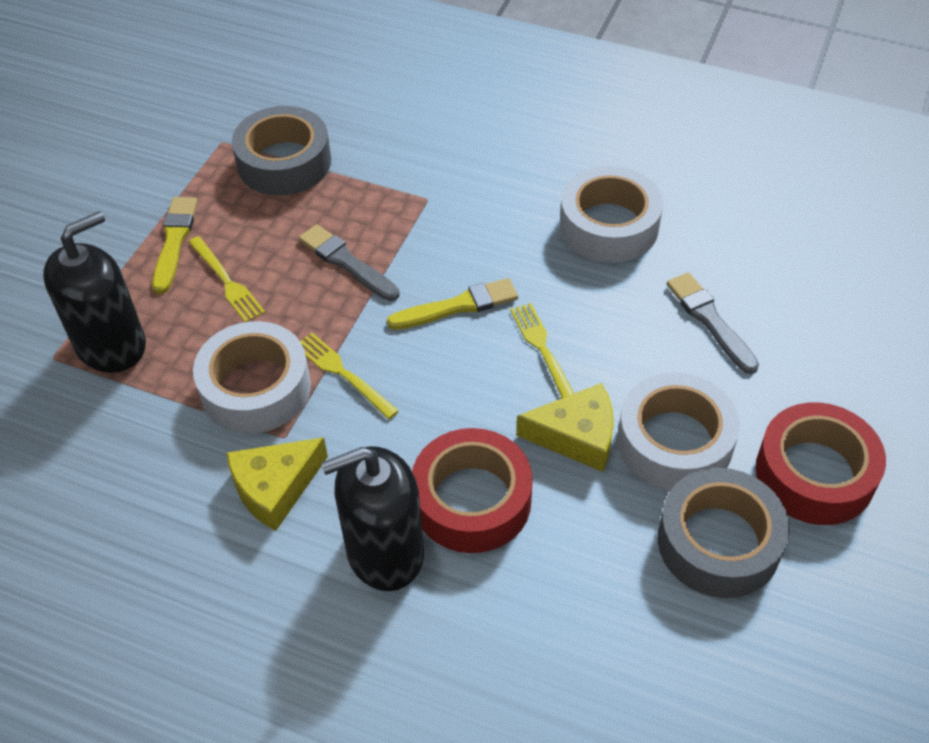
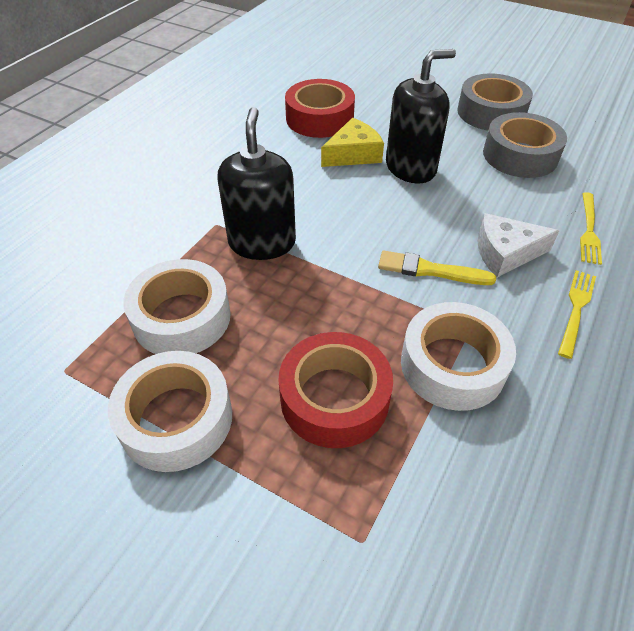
grey brush: [299,224,400,301] [667,272,759,374] = 2 -> none = 0
white cheese: none = 0 -> [477,213,559,277] = 1
yellow brush: [152,197,198,294] [387,278,518,330] = 2 -> [378,251,496,285] = 1
yellow cheese: [226,437,328,531] [516,383,614,472] = 2 -> [321,118,384,167] = 1
yellow fork: [188,236,265,322] [300,333,399,420] [510,303,574,398] = 3 -> [558,270,596,359] [580,192,602,265] = 2

